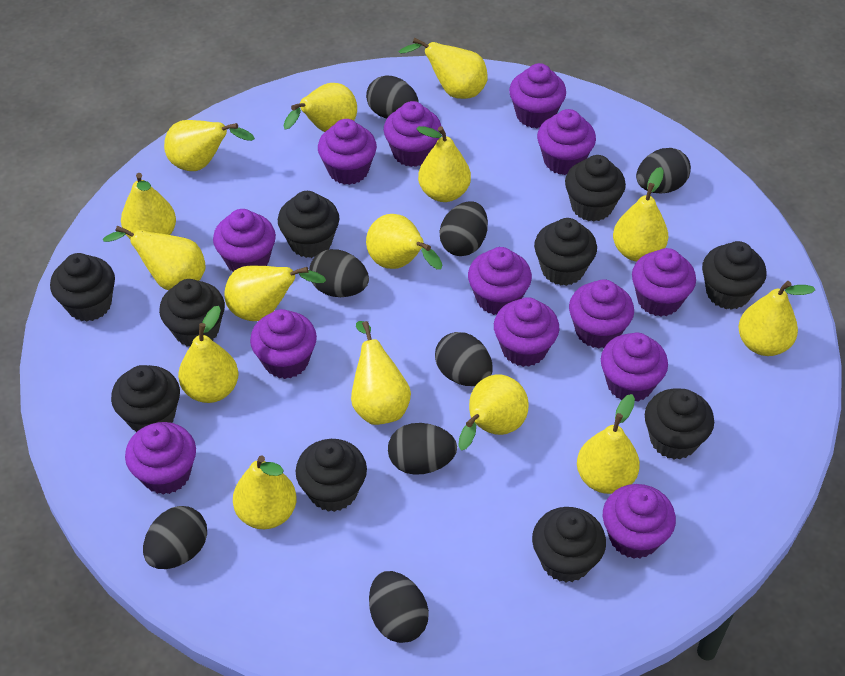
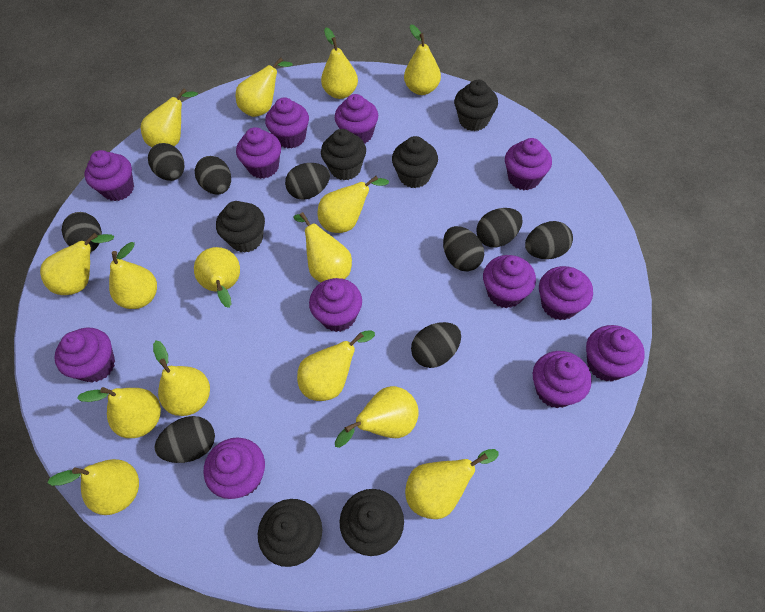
black cupcake: [50,253,115,322] [111,365,180,432] [159,279,225,347] [278,191,339,258] [295,439,367,512] [532,507,606,582] [534,218,597,286] [565,155,626,222] [645,388,714,459] [702,241,766,310] = 10 -> [216,201,265,253] [258,499,322,567] [321,129,366,180] [340,489,404,556] [392,136,438,188] [454,80,498,131] = 6
black egg: [143,506,207,569] [309,249,369,297] [366,75,419,118] [369,571,429,643] [388,423,457,475] [435,332,493,386] [440,201,488,256] [636,148,691,193] = 8 -> [61,212,102,252] [148,143,184,181] [155,416,215,463] [195,156,231,195] [285,163,330,200] [411,322,461,368] [443,226,484,271] [476,208,523,247] [525,221,573,259] = 9
purple cupcake: [125,422,196,494] [213,209,276,272] [250,309,317,379] [318,119,377,185] [384,101,441,167] [468,247,532,315] [494,297,560,367] [509,63,566,128] [537,109,596,175] [569,279,634,349] [601,333,668,402] [603,484,676,559] [632,248,696,317] = 13 -> [54,328,115,382] [84,150,134,201] [204,437,265,499] [236,127,281,179] [265,97,309,149] [309,278,362,332] [335,94,378,144] [483,255,536,308] [505,138,552,190] [533,351,592,408] [539,266,593,320] [586,325,645,382] = 12

